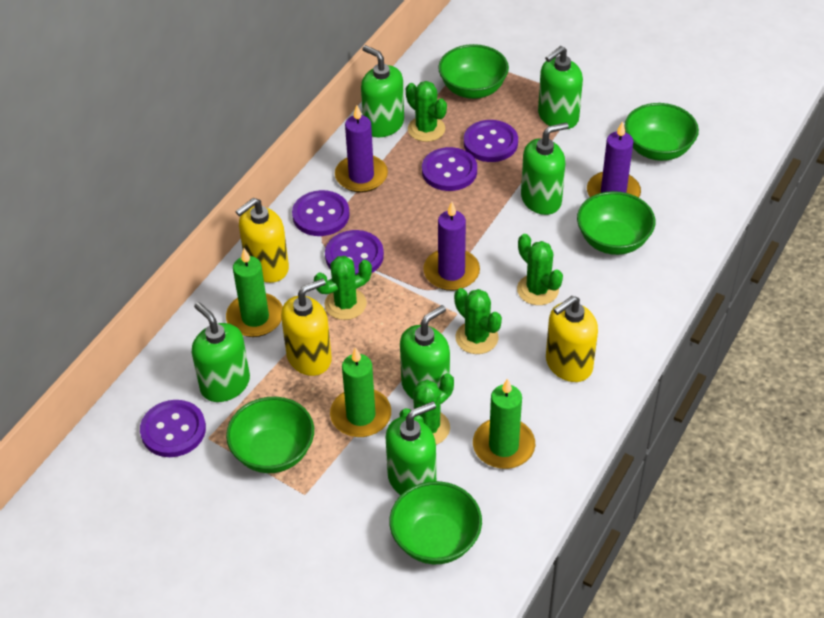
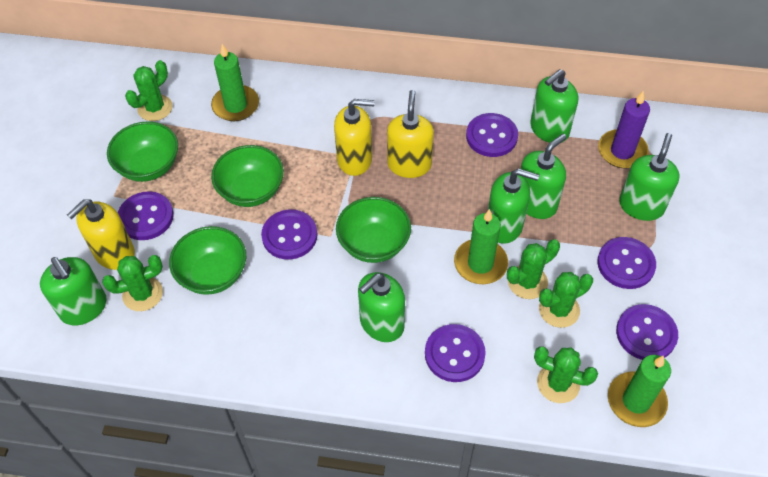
green bowl: [226,397,314,473] [389,481,482,564] [438,44,509,99] [577,191,655,255] [625,103,699,161] = 5 -> [107,121,178,182] [169,226,246,295] [211,145,284,207] [336,197,411,263] = 4
purple button: [140,400,206,457] [292,190,350,236] [325,230,384,275] [422,147,477,191] [464,120,518,162] = 5 -> [118,191,174,240] [261,209,317,260] [425,324,486,382] [466,113,518,157] [597,237,656,289] [616,304,678,360] = 6
purple candle: [335,105,388,193] [423,202,480,291] [587,121,641,198] = 3 -> [598,91,650,168] = 1

